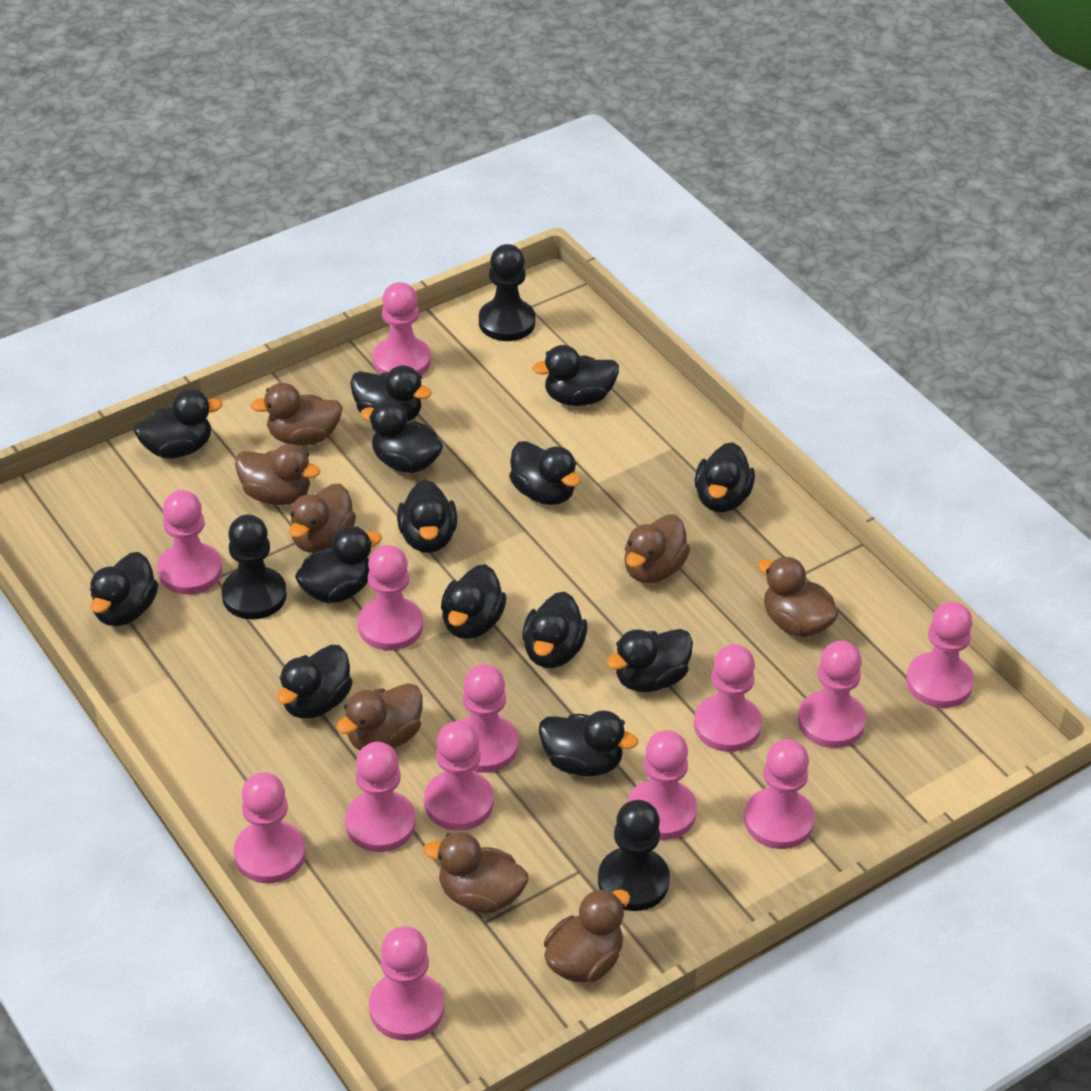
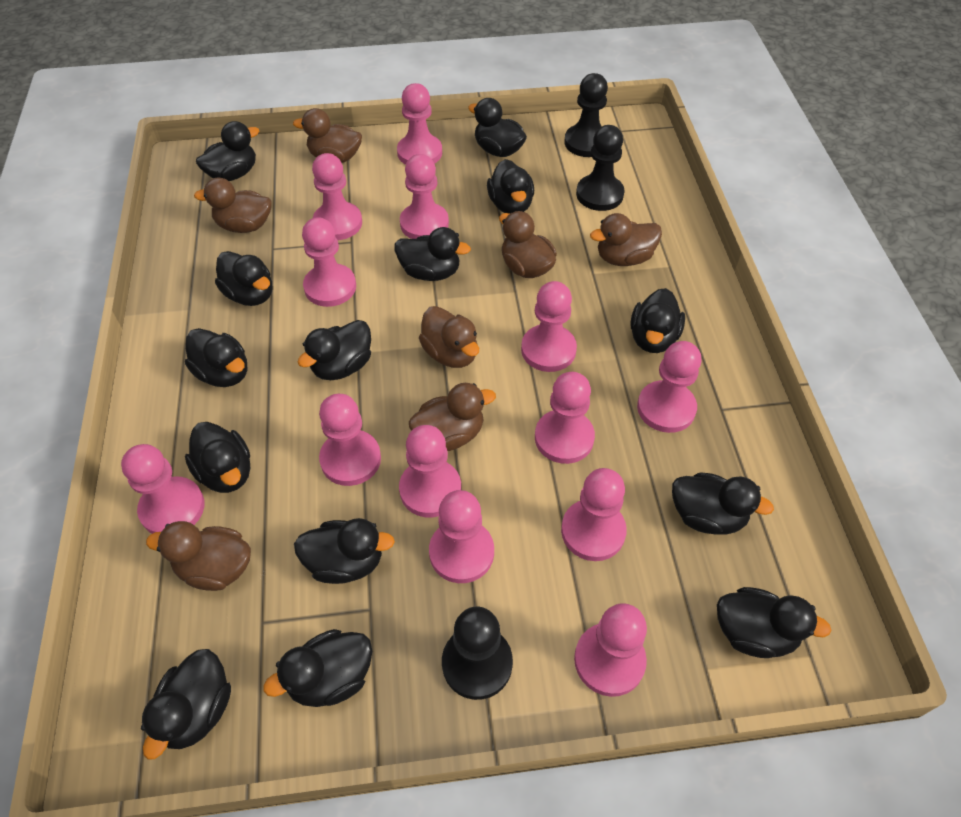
brown duck: [235,444,320,505] [251,383,343,446] [289,484,356,553] [336,683,423,750] [423,832,528,913] [544,888,630,982] [624,514,690,583] [758,556,839,637] = 8 -> [146,521,251,591] [194,177,272,233] [293,108,362,163] [409,383,496,451] [419,306,479,368] [499,211,557,278] [590,213,662,266] = 7

